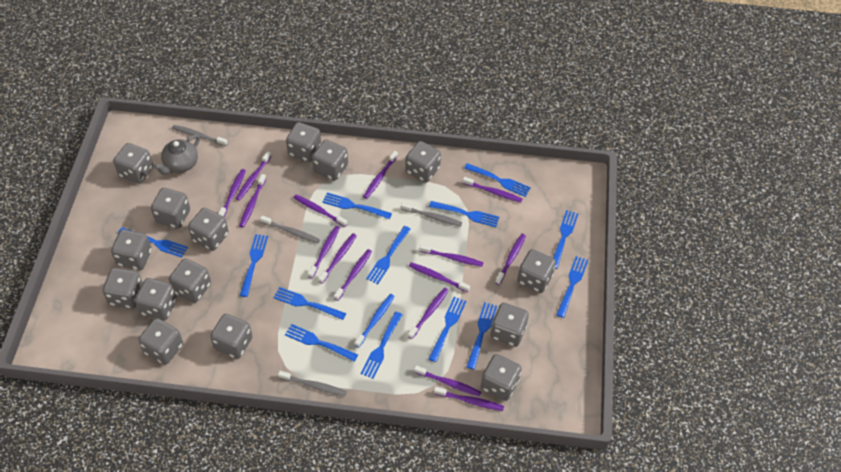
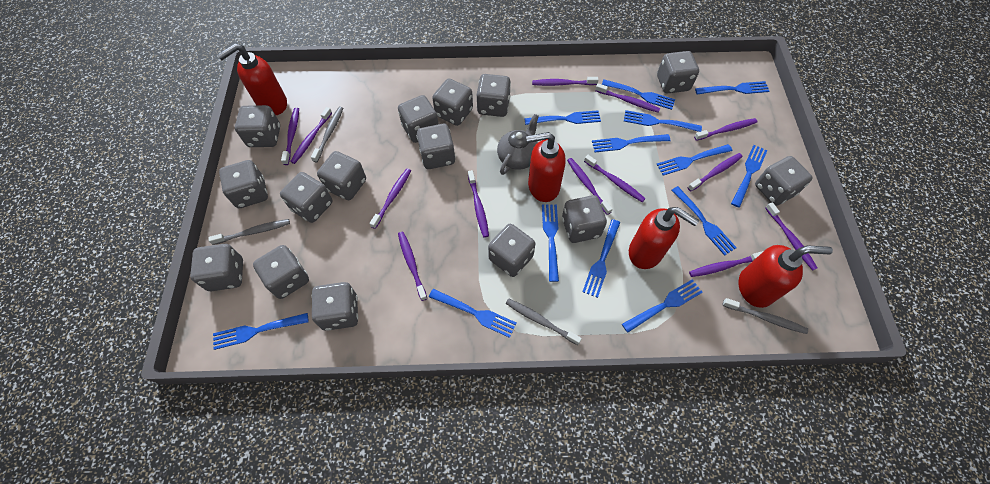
blue toothbrush: [355,294,395,348] = 1 -> none = 0
purple toothbrush: [218,169,246,217] [236,151,272,201] [239,174,266,227] [294,195,348,227] [308,226,340,279] [318,233,357,284] [334,249,372,301] [363,151,398,199] [408,288,449,339] [409,262,470,292] [414,365,481,397] [420,244,484,267] [434,387,504,411] [463,177,522,203] [495,234,526,285] = 15 -> [281,108,299,165] [290,107,332,164] [369,168,411,229] [398,232,427,301] [468,170,489,238] [532,77,599,86] [567,158,613,215] [584,155,646,202] [595,83,660,112] [687,153,743,191] [689,251,764,277] [694,118,758,141] [765,202,817,271] = 13
red soap dispenser: none = 0 -> [217,43,287,115] [526,132,566,202] [629,207,699,269] [738,245,833,308] = 4

